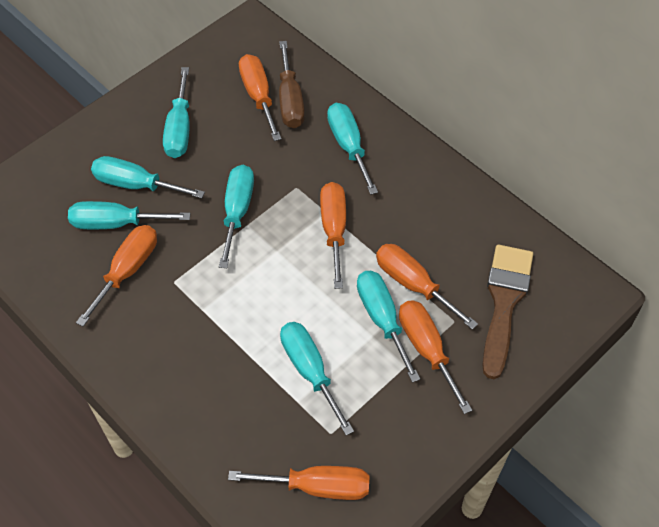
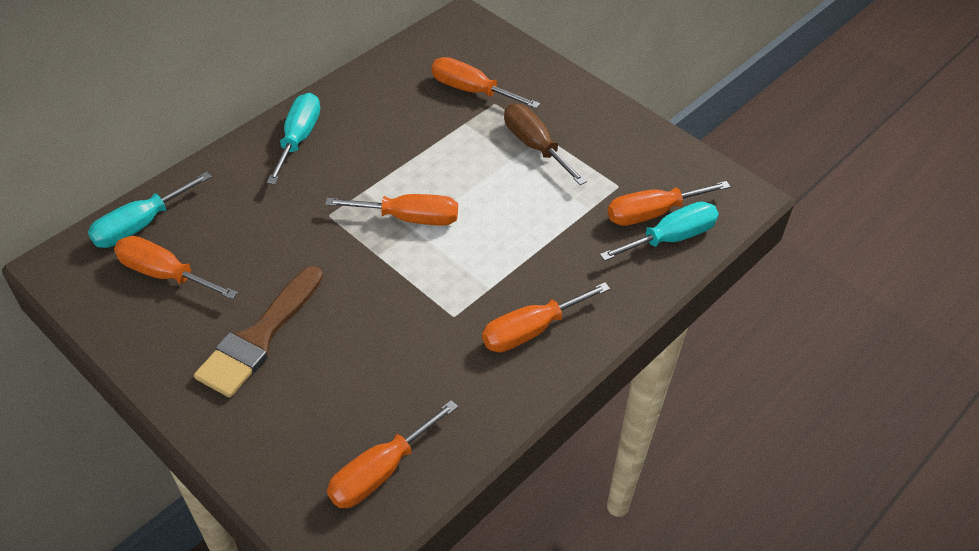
turquoise screwdriver: [68,201,190,229] [91,156,205,198] [163,67,190,158] [219,165,254,268] [280,322,354,436] [327,103,378,195] [357,271,420,383] = 7 -> [88,172,212,248] [267,93,320,184] [600,202,719,261] = 3

